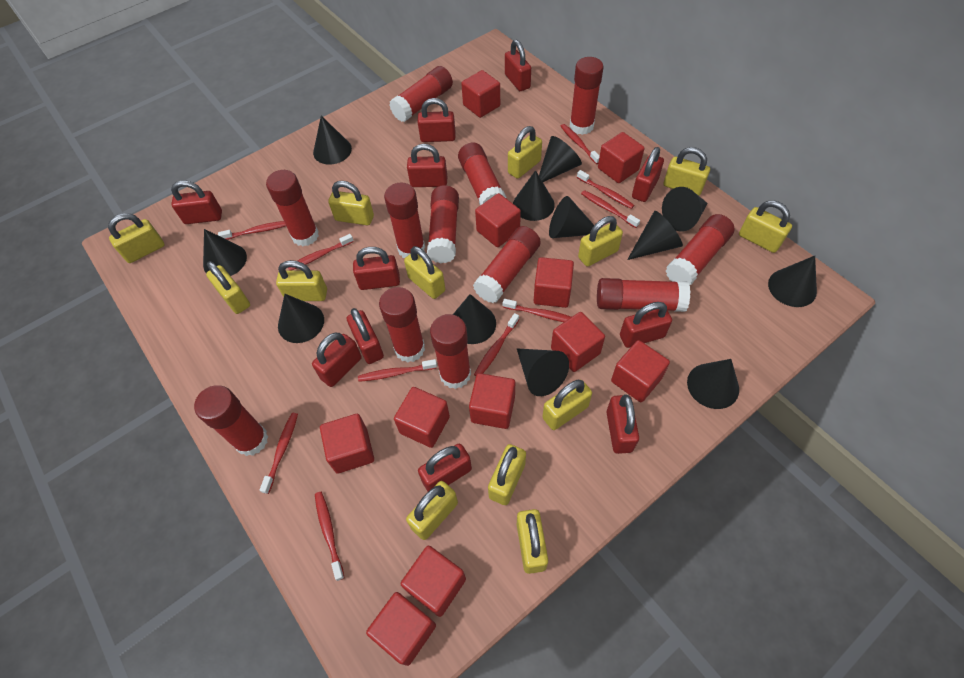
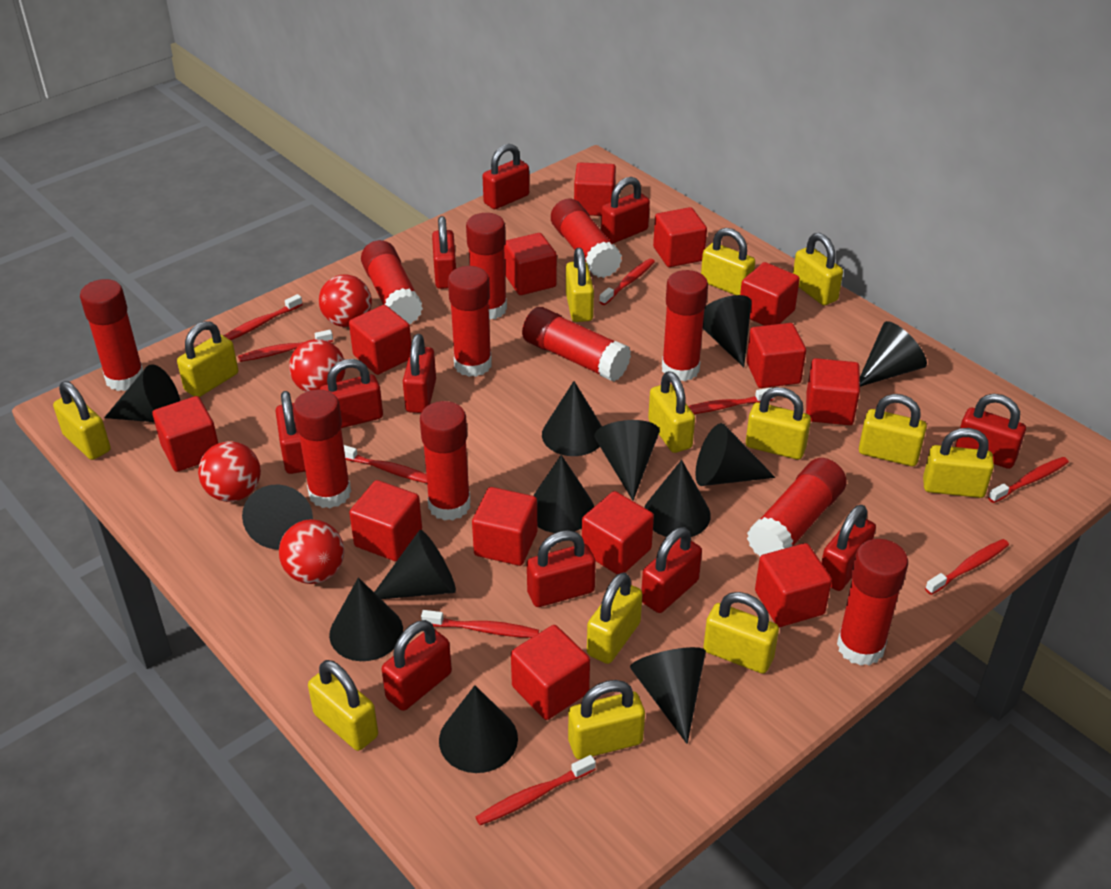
black cone: [203,229,247,276] [278,294,324,343] [313,116,352,164] [453,294,496,344] [513,170,555,221] [517,349,569,396] [539,136,582,182] [549,196,594,238] [627,211,683,260] [662,187,708,231] [687,359,739,409] [768,256,817,307] = 12 -> [104,364,180,422] [242,484,313,550] [329,577,403,661] [374,530,456,599] [439,685,518,773] [533,455,594,533] [542,381,602,456] [594,420,660,501] [630,647,706,744] [644,460,711,537] [695,423,775,486] [703,295,752,367] [860,321,927,387] = 13
red ball: none = 0 -> [198,441,261,502] [279,519,344,584] [289,339,345,392] [319,274,372,327] = 4
red cube: [320,414,374,474] [366,592,436,666] [394,387,450,448] [401,546,466,617] [461,70,500,118] [469,373,515,429] [475,193,521,247] [534,257,574,308] [551,312,605,372] [598,132,644,183] [611,340,670,402] = 11 -> [153,396,218,472] [349,305,411,375] [349,480,422,561] [472,487,537,566] [504,233,557,295] [511,625,590,720] [574,163,616,216] [582,491,654,574] [653,207,707,267] [740,262,800,326] [746,323,806,388] [755,543,832,627] [806,358,860,425] = 13
red glue stick: [194,385,268,456] [266,170,319,246] [379,287,425,363] [384,183,425,258] [389,66,453,122] [427,185,459,263] [430,314,471,389] [458,143,506,206] [473,226,541,303] [570,57,604,135] [597,278,690,312] [666,214,735,285] = 12 -> [80,279,143,391] [293,389,351,508] [361,240,423,324] [420,401,471,521] [448,266,492,377] [466,213,507,320] [522,307,631,381] [551,199,622,278] [662,270,708,381] [747,458,847,556] [837,539,908,666] = 11
red toothbrush: [218,221,286,240] [260,413,298,494] [288,234,354,271] [315,492,345,581] [358,359,437,382] [474,313,519,376] [503,299,571,322] [560,124,600,164] [577,170,634,209] [581,190,640,228] = 10 -> [224,294,303,340] [238,330,333,362] [344,445,427,483] [421,610,539,638] [476,755,596,825] [599,259,655,305] [688,387,774,414] [925,539,1009,595] [988,457,1069,503] = 9

